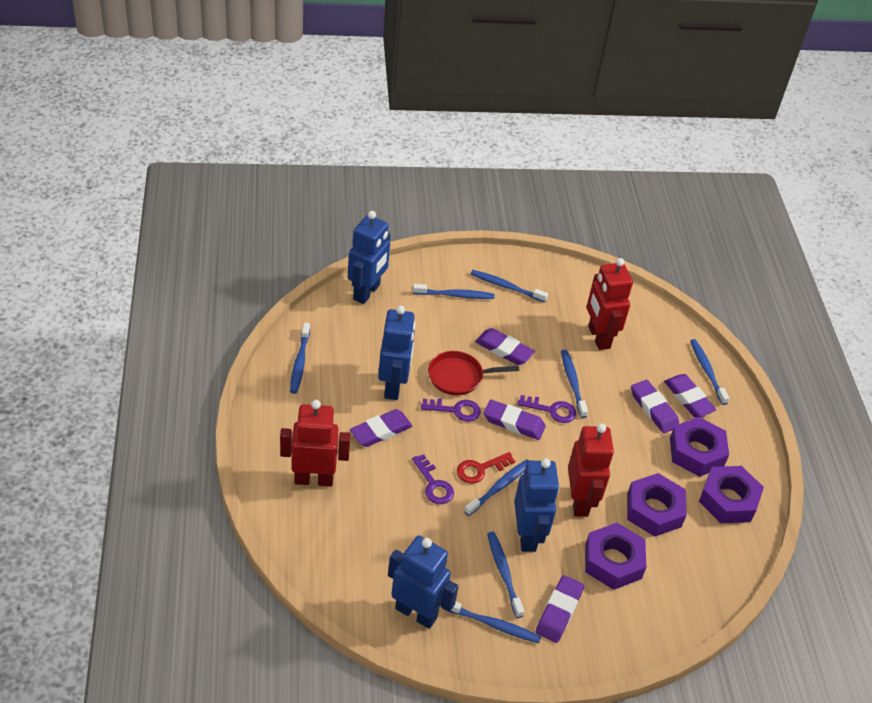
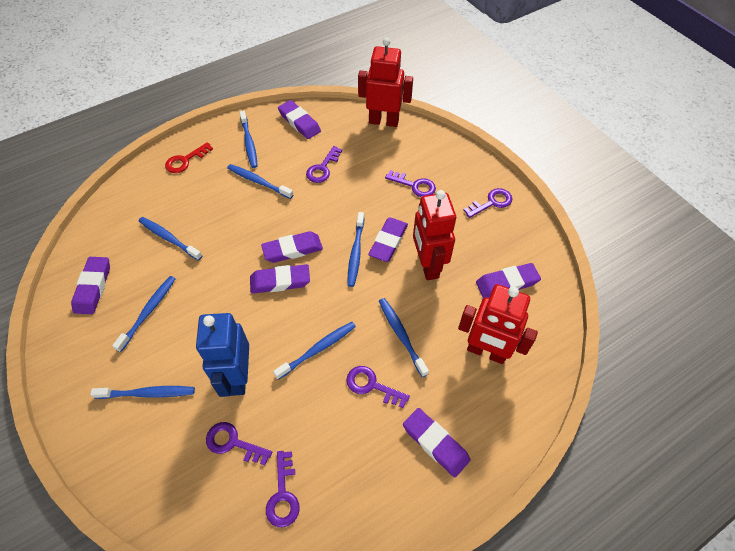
blue robot: [348,211,390,304] [378,306,415,400] [388,536,459,629] [514,458,559,552] = 4 -> [196,313,249,397] = 1
purple eraser: [350,409,413,447] [475,328,535,365] [483,399,546,440] [536,575,584,643] [631,380,679,433] [664,374,716,417] = 6 -> [71,257,110,314] [250,264,310,294] [261,231,323,263] [278,100,321,139] [368,217,408,262] [403,408,470,477] [476,263,541,298] = 7
purple key: [412,454,454,504] [421,399,481,422] [517,395,576,423] = 3 -> [206,422,272,465] [266,451,300,527] [306,146,342,183] [346,366,410,408] [385,170,436,197] [463,188,512,218] = 6
purple nut: [585,523,646,590] [627,473,687,537] [670,417,729,477] [699,466,764,523] = 4 -> none = 0
red pan: [428,351,519,395] = 1 -> none = 0

